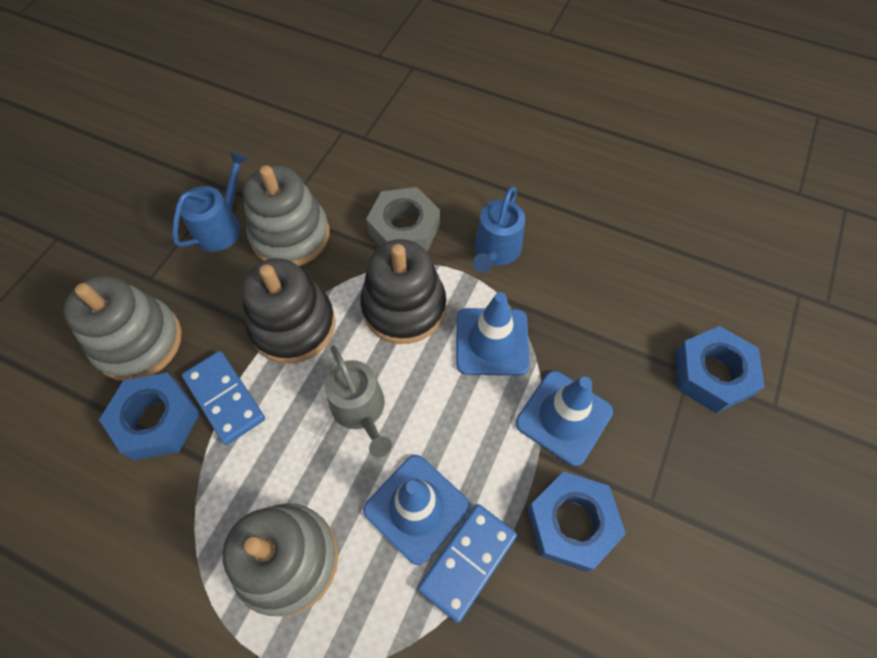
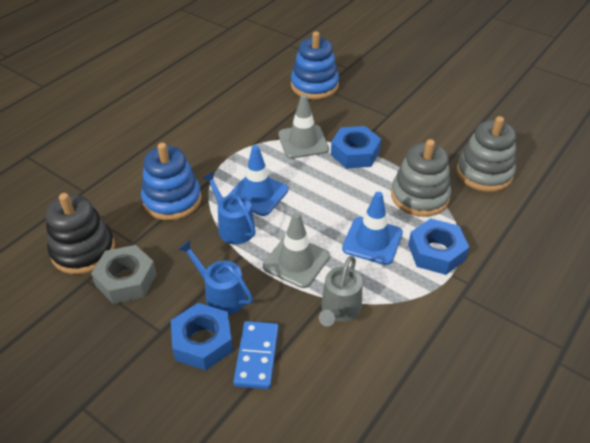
black stacking toy: [241,258,336,364] [360,239,446,344] = 2 -> [46,193,115,274] = 1
blue domino: [182,351,265,445] [418,504,517,623] = 2 -> [233,321,279,389] = 1
blue stacking toy: none = 0 -> [141,143,202,220] [291,31,339,99] = 2
blue traffic cone: [363,455,470,565] [456,292,530,376] [516,371,613,466] = 3 -> [228,145,288,216] [342,192,403,265] = 2
grey stacking toy: [64,276,182,381] [222,503,338,616] [243,165,330,266] = 3 -> [391,139,451,217] [456,116,516,192] = 2
grey traffic cone: none = 0 -> [263,212,330,288] [278,94,329,159] = 2

